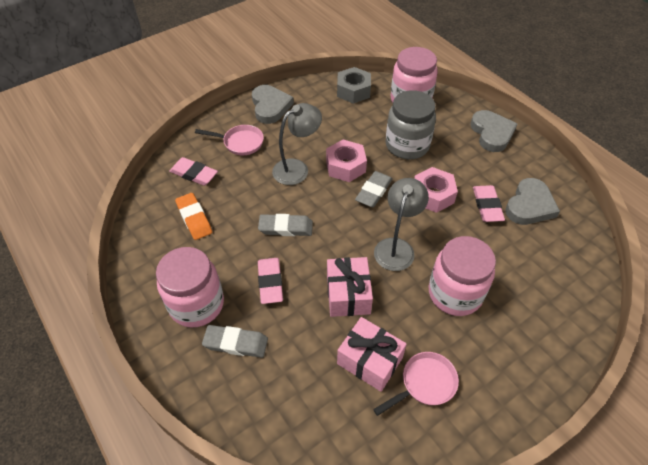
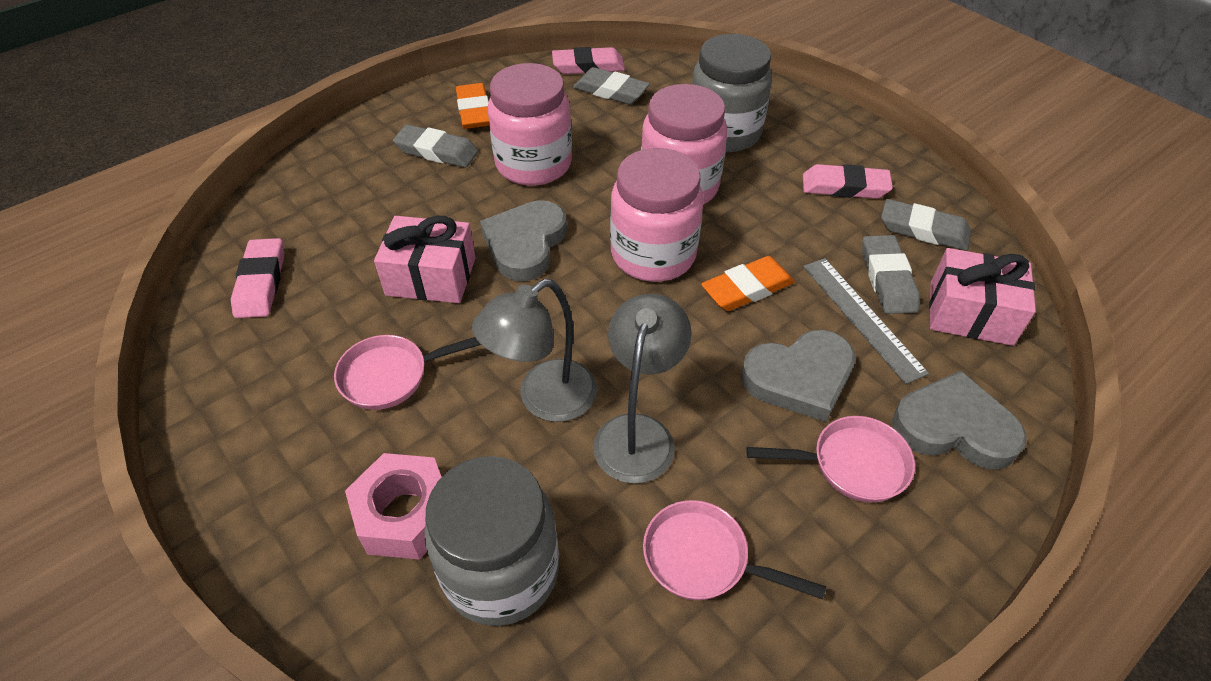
grey eraser: [202,325,268,358] [258,214,313,236] [355,171,393,207] = 3 -> [393,124,478,168] [573,67,650,104] [862,235,920,314] [881,199,971,251] = 4
grey jar: [386,90,436,159] = 1 -> [424,456,559,626] [692,34,772,152] = 2
grey nut: [337,67,371,104] = 1 -> none = 0
grey ruler: none = 0 -> [803,258,929,384] = 1
orange eraser: [175,193,212,240] = 1 -> [456,83,489,129] [701,256,795,311] = 2
pink nut: [326,140,367,182] [414,167,458,213] = 2 -> [345,453,441,560] = 1
pink pan: [195,125,264,155] [373,352,459,416] = 2 -> [334,335,481,410] [643,500,826,600] [746,416,915,503] = 3

